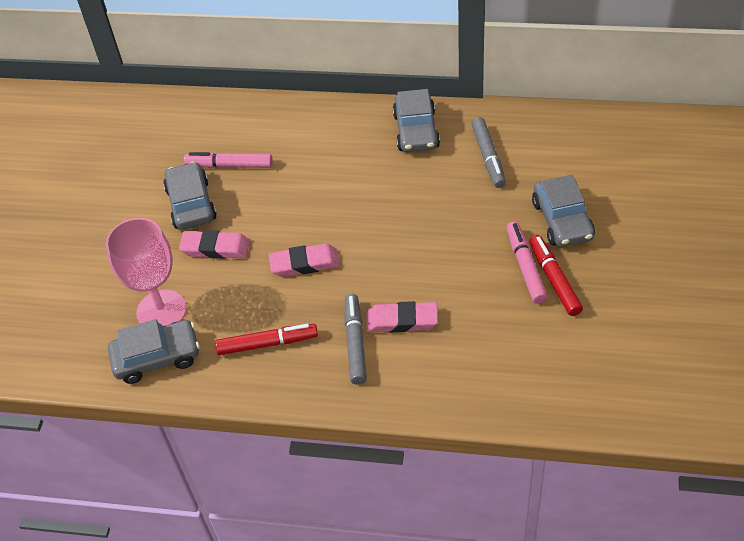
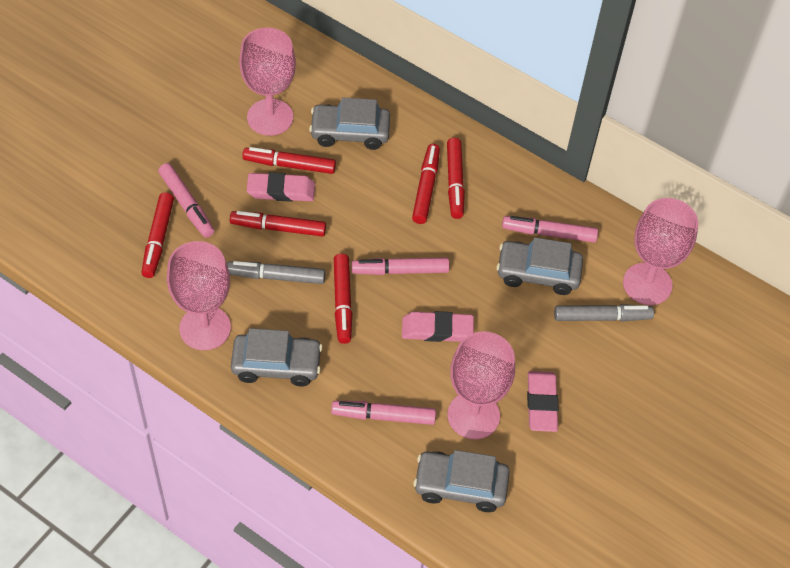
pink goblet: [106,218,186,326] = 1 -> [167,241,231,350] [239,28,296,136] [448,331,515,439] [623,198,698,305] = 4
pink marker: [184,152,273,168] [506,222,548,304] = 2 -> [158,163,214,238] [331,401,436,425] [351,258,450,275] [502,216,598,243] = 4
red marker: [215,324,318,355] [529,235,583,316] = 2 -> [141,193,174,278] [230,211,326,237] [242,147,336,174] [334,254,352,344] [412,144,440,224] [447,138,465,219] = 6

